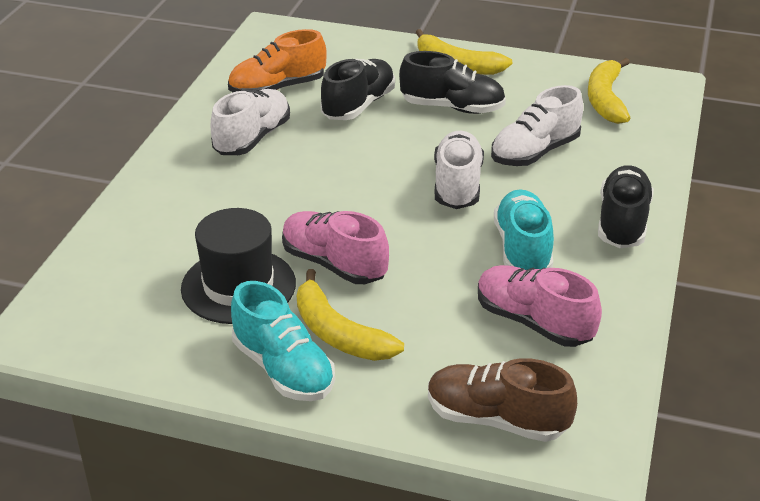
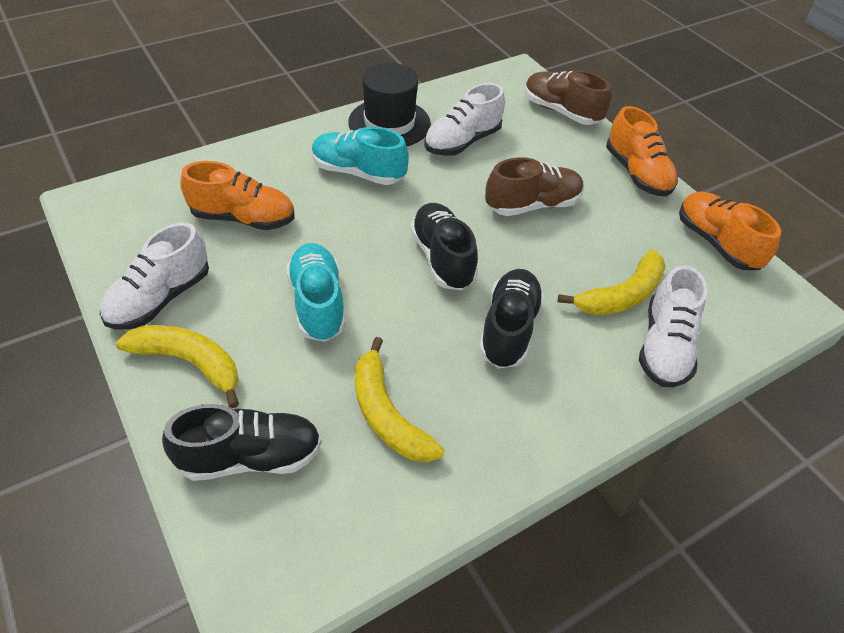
brown shoe: [428,358,577,442] = 1 -> [485,157,584,216] [525,70,611,125] = 2
orange shoe: [228,29,327,92] = 1 -> [180,161,295,230] [606,106,678,196] [679,191,781,270] = 3
pink shoe: [282,211,389,284] [478,265,602,347] = 2 -> none = 0

